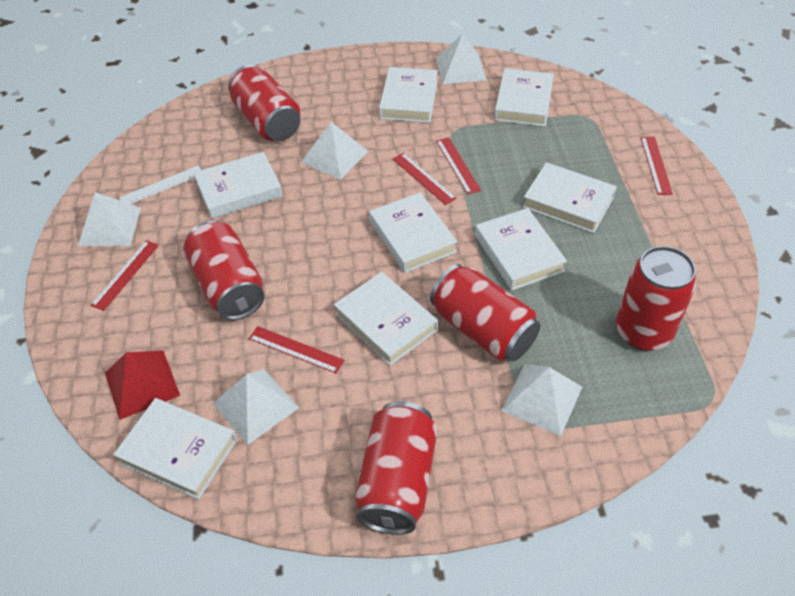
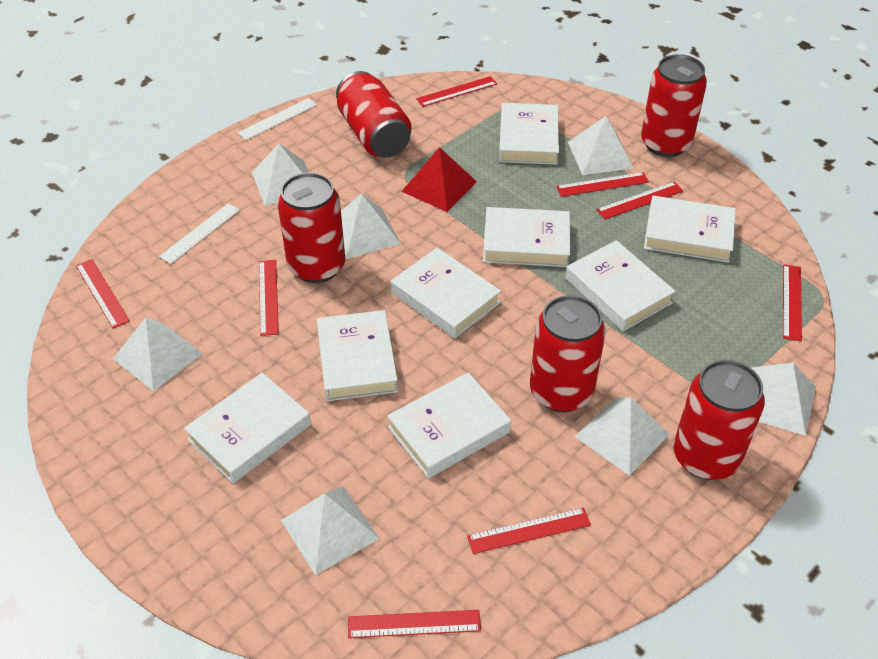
red ruler: [90,240,159,311] [249,326,344,373] [393,153,457,205] [436,137,481,194] [641,137,673,195] = 5 -> [76,259,130,328] [259,260,279,336] [348,610,481,638] [416,76,497,107] [467,508,591,554] [556,172,649,197] [596,182,683,220] [783,265,802,341] = 8
white pyramid: [78,192,141,246] [213,369,299,445] [301,122,368,180] [436,34,487,84] [501,364,582,436] = 5 -> [113,317,203,392] [252,144,309,206] [281,487,380,575] [341,193,401,259] [568,116,634,175] [574,397,670,476] [751,363,816,436] = 7
white ruler: [119,166,201,204] = 1 -> [159,203,240,264] [238,98,317,140] = 2

